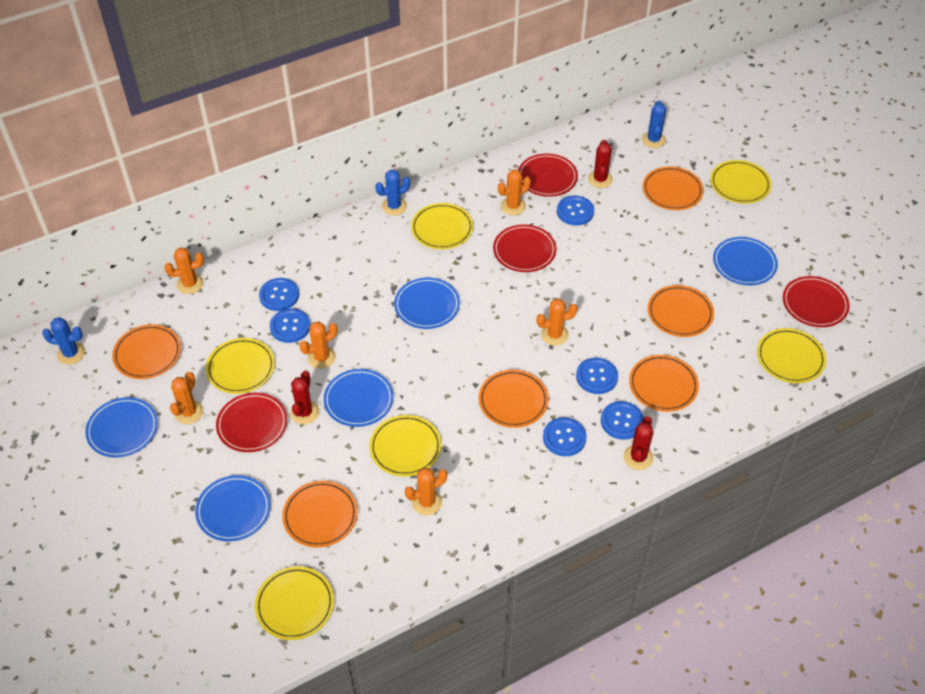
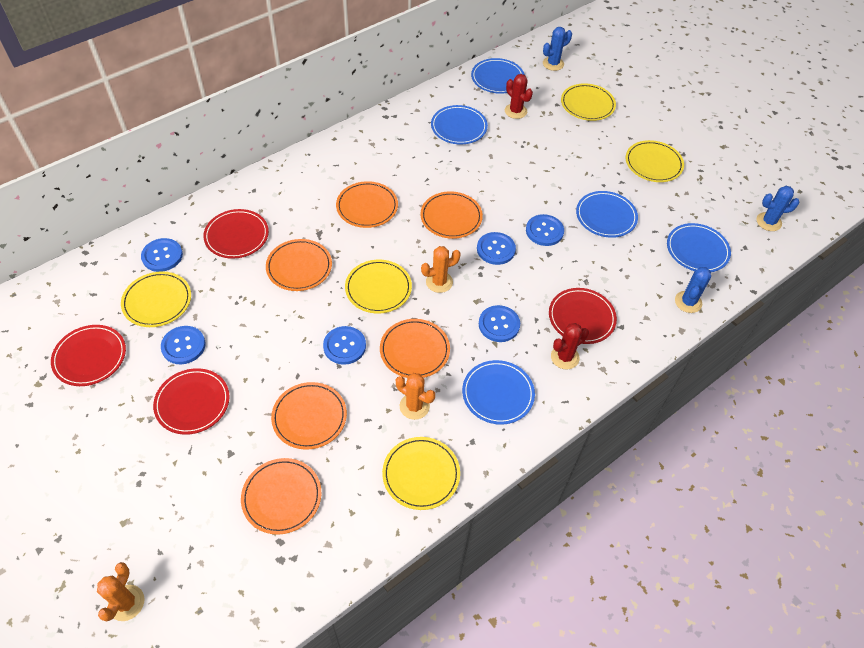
orange cactus: [164,247,204,294] [170,372,203,424] [299,322,338,369] [405,468,447,515] [498,169,531,215] [537,299,577,346] = 6 -> [97,562,144,621] [396,373,435,420] [421,246,461,293] = 3
red cactus: [290,371,319,424] [588,140,613,188] [623,416,653,470] = 3 -> [505,74,533,119] [551,323,589,369] = 2
yellow plate: [206,338,275,394] [255,566,334,640] [369,415,442,477] [411,203,473,249] [710,160,772,204] [757,328,826,383] = 6 -> [121,271,191,327] [345,260,412,314] [382,437,460,510] [561,83,616,121] [626,140,684,182] = 5

